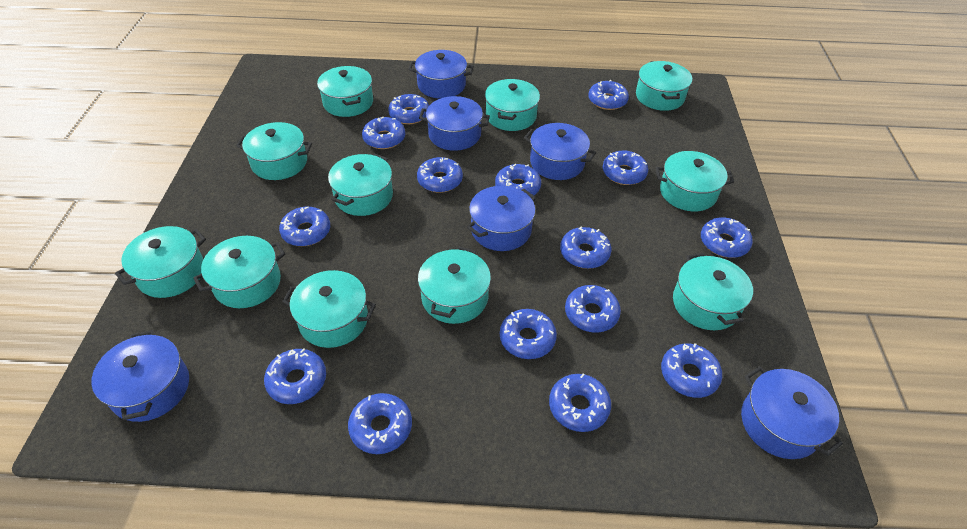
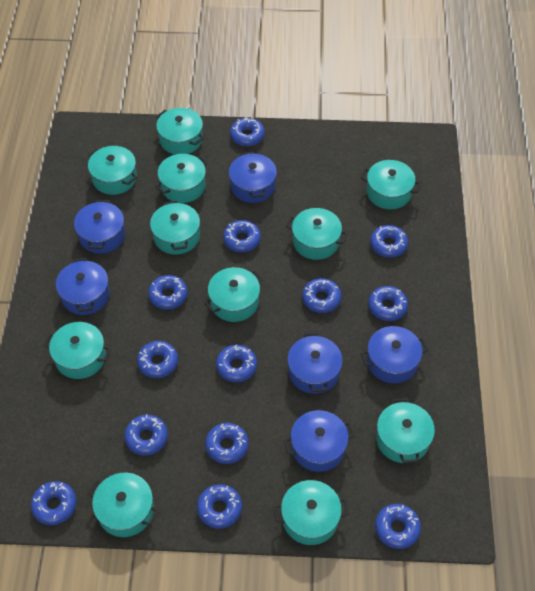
blue donut: [264,348,326,404] [279,207,330,246] [348,393,412,454] [362,117,405,149] [388,94,429,124] [417,157,463,193] [495,164,541,195] [500,309,557,359] [549,373,611,432] [560,226,611,269] [565,285,621,333] [588,80,629,110] [603,151,648,185] [661,343,722,398] [701,218,753,258] = 15 -> [31,481,77,525] [124,415,168,456] [137,341,178,378] [148,275,188,310] [197,484,242,529] [205,423,249,464] [216,345,257,382] [223,220,261,252] [230,117,265,146] [302,278,341,313] [368,286,408,321] [370,225,408,258] [375,504,421,549] = 13

